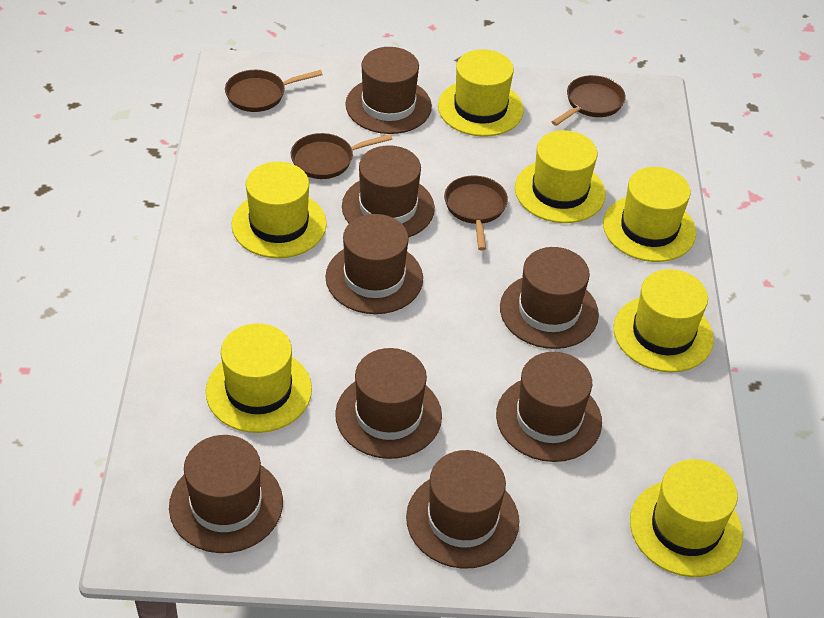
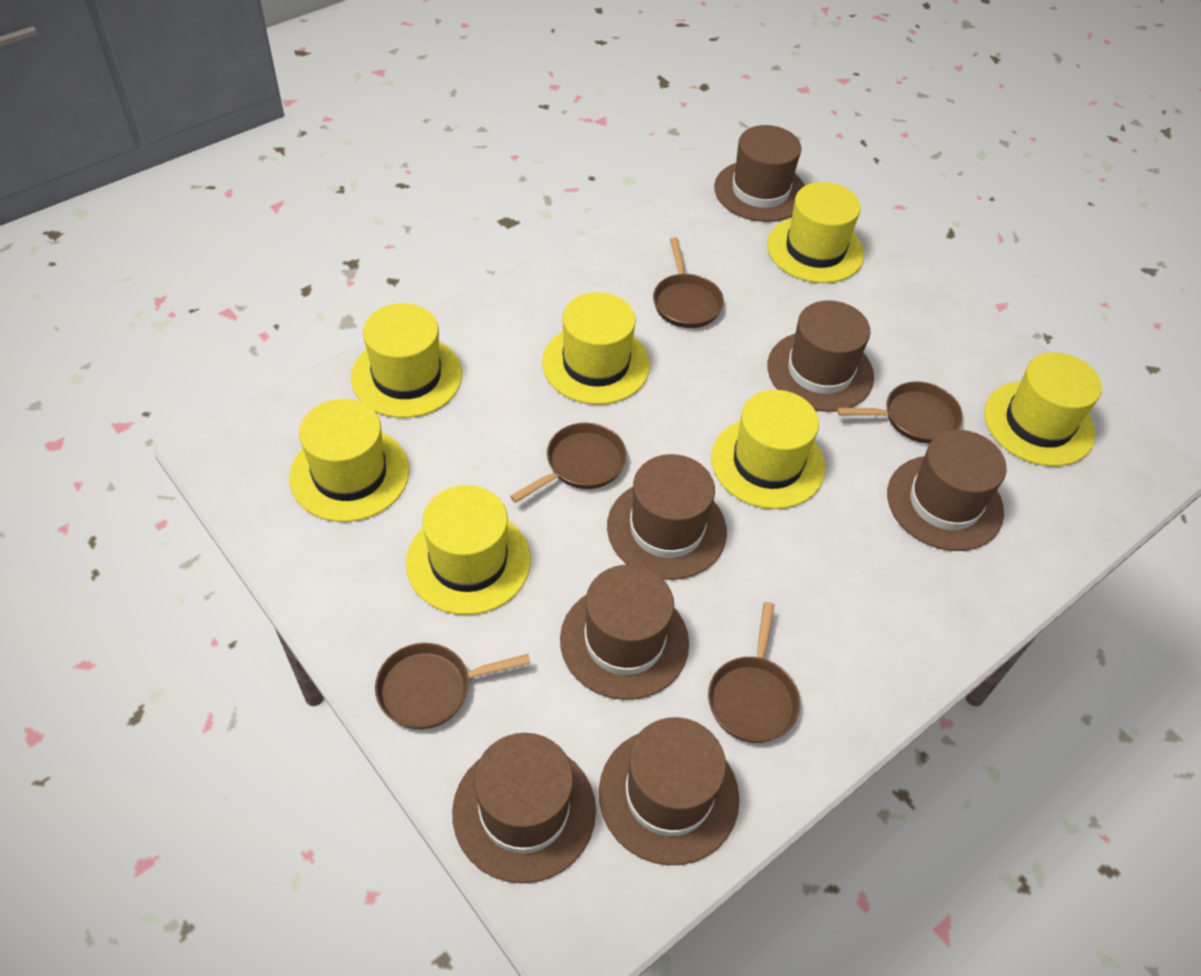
brown hat: [169,435,283,553] [325,214,423,314] [335,348,442,459] [342,145,435,237] [346,47,432,134] [406,450,519,569] [496,352,602,462] [500,247,599,349] = 8 -> [452,733,596,883] [560,565,689,700] [599,717,739,865] [607,454,727,580] [714,125,805,222] [767,300,874,412] [887,430,1007,551] = 7
brown pan: [225,70,323,112] [291,133,392,179] [444,175,508,250] [552,75,626,126] = 4 -> [375,643,531,729] [510,423,627,503] [653,237,724,328] [708,602,800,743] [837,382,963,443] = 5

